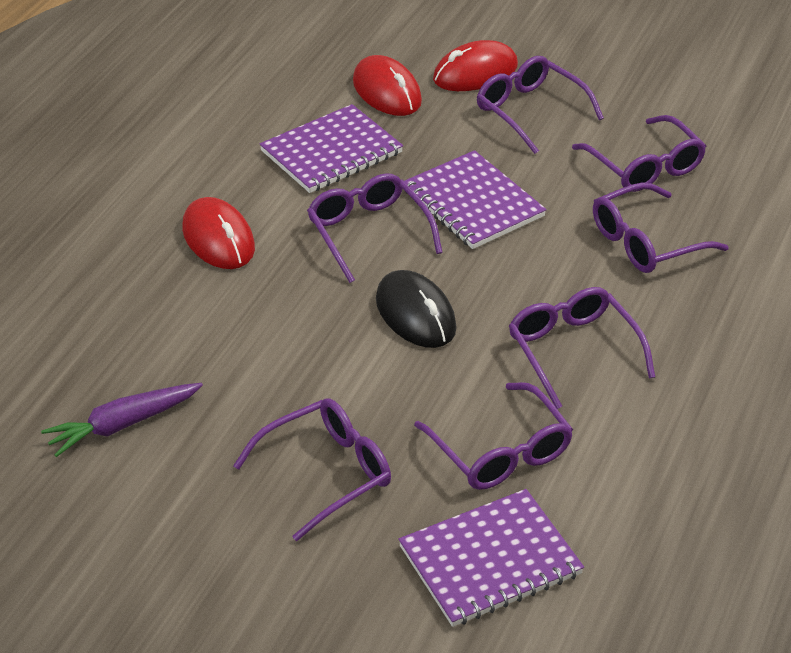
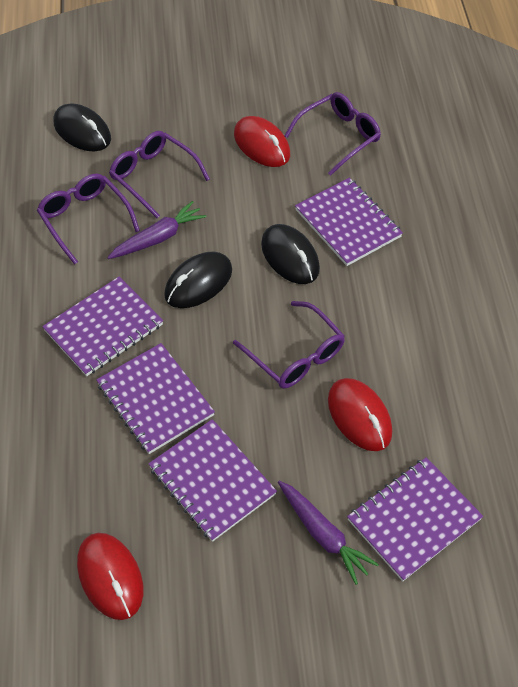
black mouse: [376,270,457,348] = 1 -> [53,103,111,151] [164,252,232,308] [261,224,320,284] = 3
purple carrot: [41,383,203,457] = 1 -> [107,201,207,259] [278,481,379,585] = 2
purple glasses: [233,398,391,541] [307,173,443,283] [414,382,573,490] [477,56,604,154] [509,287,655,409] [572,115,706,192] [593,182,729,273] = 7 -> [37,173,140,265] [109,131,210,218] [233,301,345,389] [284,92,381,176] = 4
purple notebook: [260,104,403,193] [398,489,584,627] [404,150,547,249] = 3 -> [42,277,163,376] [96,343,215,454] [148,419,277,542] [295,178,403,266] [347,457,483,581] = 5

